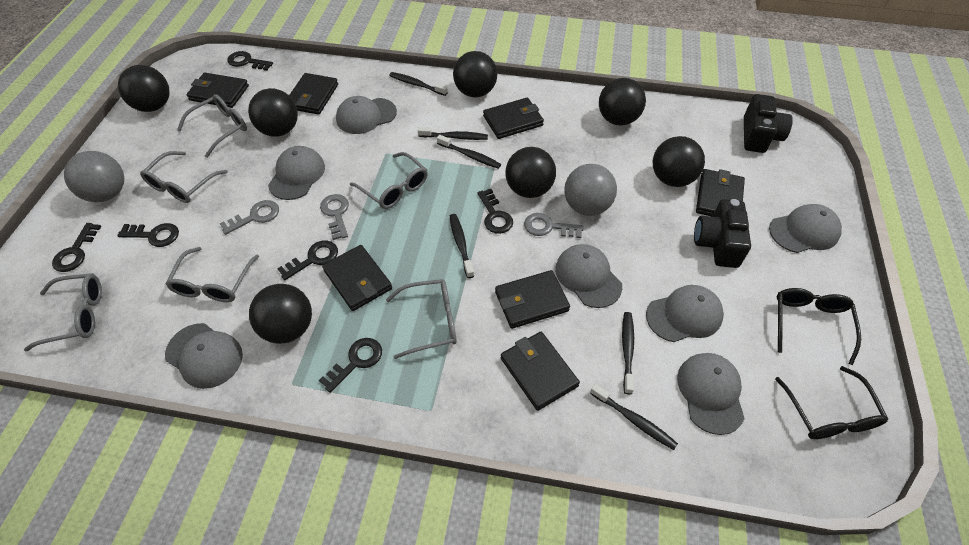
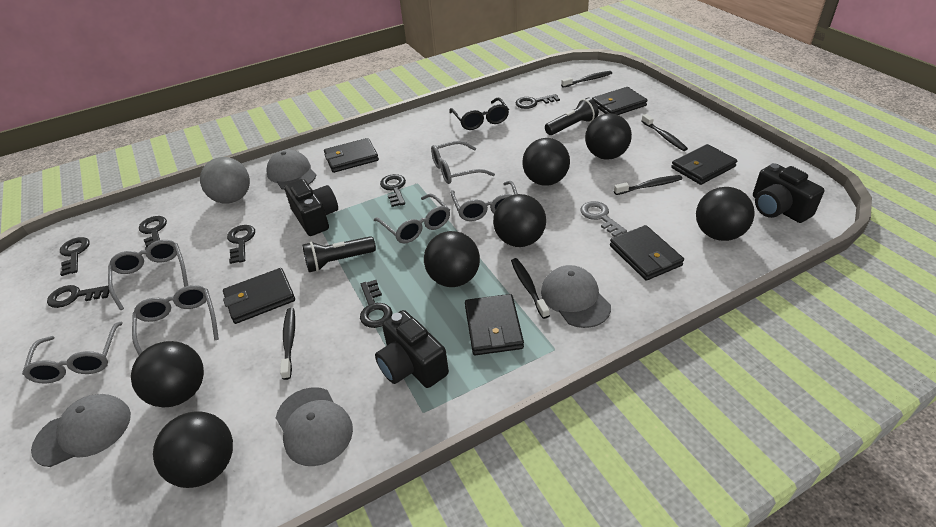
black camera: [694,199,751,268] [744,94,793,153] = 2 -> [284,179,338,236] [375,310,449,388] [753,163,824,223] = 3
black flashlight: none = 0 -> [302,236,376,272] [545,97,599,135] = 2
black glasses: [775,366,888,439] [777,288,861,365] = 2 -> [449,98,509,130] = 1
black key: [52,223,101,272] [117,223,179,247] [227,51,273,71] [277,240,338,280] [319,338,382,393] [478,189,513,234] = 6 -> [47,285,110,308] [60,237,89,276] [139,216,167,250] [227,225,255,264] [360,280,392,328] [380,174,406,207] [515,94,560,109] = 7
black toothbrush: [389,72,448,96] [418,127,488,140] [437,135,501,169] [450,214,474,278] [590,384,678,450] [622,312,634,394] = 6 -> [280,308,295,380] [511,258,550,319] [561,71,612,88] [614,175,682,195] [641,114,688,151] = 5
black wallet: [186,72,249,108] [289,73,338,115] [322,245,392,311] [483,98,544,139] [495,270,570,329] [501,332,580,411] [696,169,745,216] = 7 -> [223,268,295,324] [324,138,379,173] [465,294,524,355] [592,87,647,115] [610,225,684,281] [671,144,737,185] = 6
grey ball: [64,151,124,202] [564,164,617,216] = 2 -> [200,157,250,204] = 1
grey cap: [165,323,243,389] [268,146,325,200] [336,96,397,134] [555,244,622,308] [646,285,724,342] [677,353,745,435] [769,204,842,253] = 7 -> [31,394,131,467] [266,150,316,190] [276,387,353,466] [541,265,611,328] = 4
grey key: [220,200,279,235] [320,194,349,240] [524,213,584,238] = 3 -> [580,201,627,237] = 1

